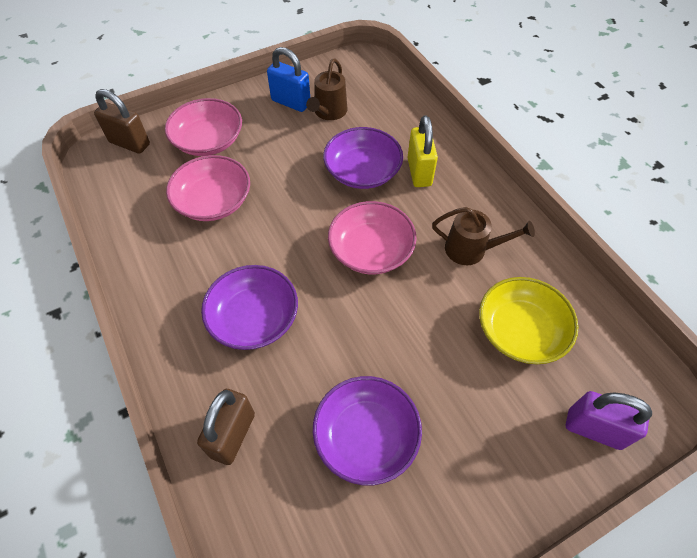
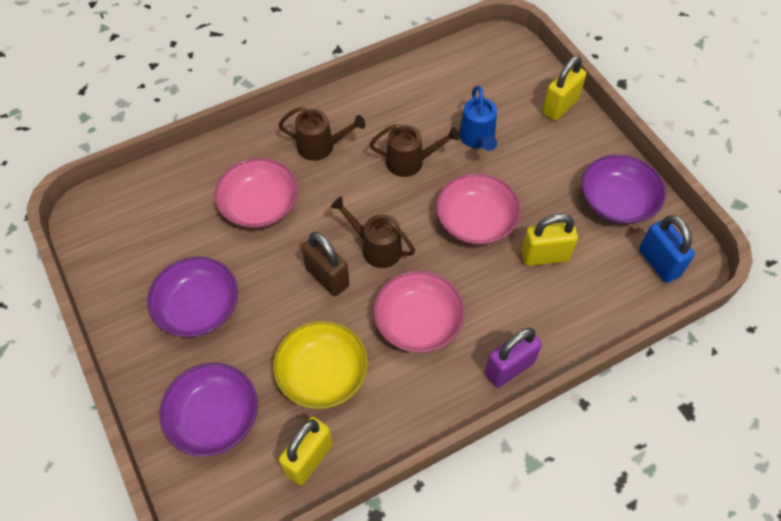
blue watering can: none = 0 -> [459,86,497,151] = 1
brown padlock: [94,89,150,154] [197,389,255,465] = 2 -> [302,232,349,296] = 1
brown watering can: [306,58,347,120] [432,207,535,265] = 2 -> [278,107,365,161] [331,197,415,268] [369,124,460,177] = 3
yellow padlock: [407,115,438,187] = 1 -> [279,417,333,485] [521,214,578,266] [542,56,586,121] = 3

